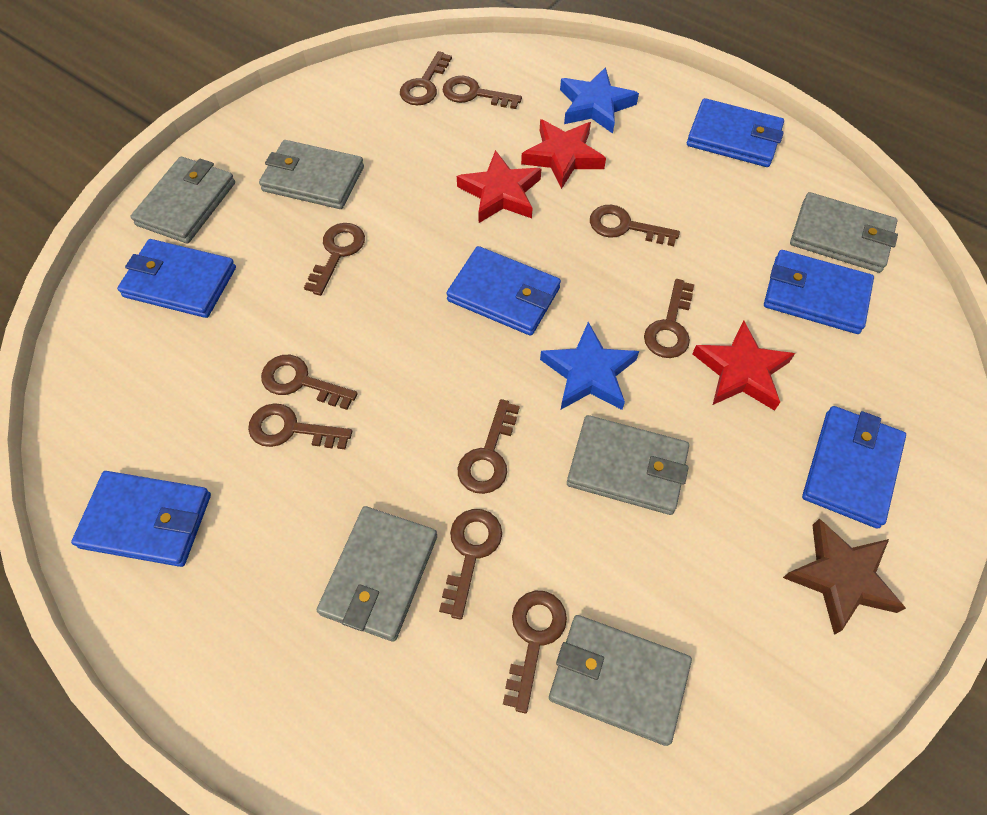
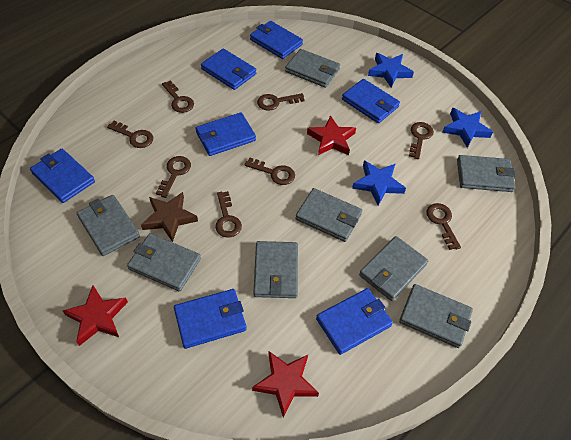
blue star: [540,322,639,410] [560,67,639,134] = 2 -> [352,160,406,206] [368,53,414,88] [442,108,493,148] = 3
blue wallet: [71,471,211,567] [117,239,236,318] [446,246,561,336] [687,98,784,167] [764,250,874,334] [802,406,906,529] = 6 -> [30,149,95,203] [174,289,247,349] [196,113,256,156] [201,48,256,90] [250,21,303,59] [316,288,393,355] [342,79,400,123] = 7
brown key: [248,403,352,449] [261,355,358,410] [304,223,365,296] [400,51,452,106] [439,509,502,620] [443,76,522,109] [458,399,520,494] [503,591,567,713] [590,205,680,246] [644,279,694,358] = 10 -> [107,121,153,148] [156,156,191,198] [162,80,194,113] [215,191,242,238] [244,158,295,185] [257,93,305,111] [409,122,434,159] [426,203,461,250] = 8
grey wallet: [130,157,235,244] [259,140,364,209] [317,506,437,642] [549,615,692,746] [567,415,689,515] [790,192,898,273] = 6 -> [77,195,140,256] [127,233,201,292] [254,241,298,298] [285,49,340,88] [295,188,362,242] [359,236,428,301] [399,284,473,348] [457,155,516,192] = 8

